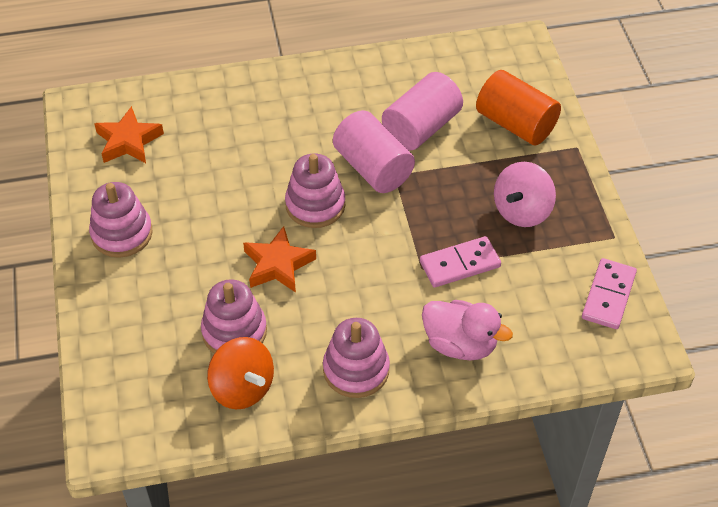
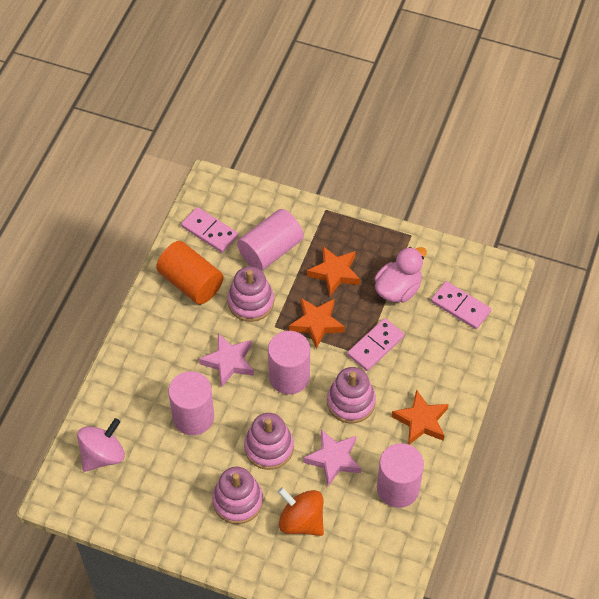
orange star: [94,106,164,163] [243,226,316,293] = 2 -> [289,298,345,349] [307,246,360,296] [391,389,449,445] = 3
pink cylinder: [333,110,415,193] [382,72,463,150] = 2 -> [168,371,214,435] [237,209,304,271] [268,331,310,395] [377,443,424,508] = 4
pink domino: [420,236,501,287] [582,258,637,329] = 2 -> [181,207,238,253] [347,318,405,371] [431,281,491,329] = 3
pink star: none = 0 -> [199,333,254,388] [303,430,361,487] = 2

